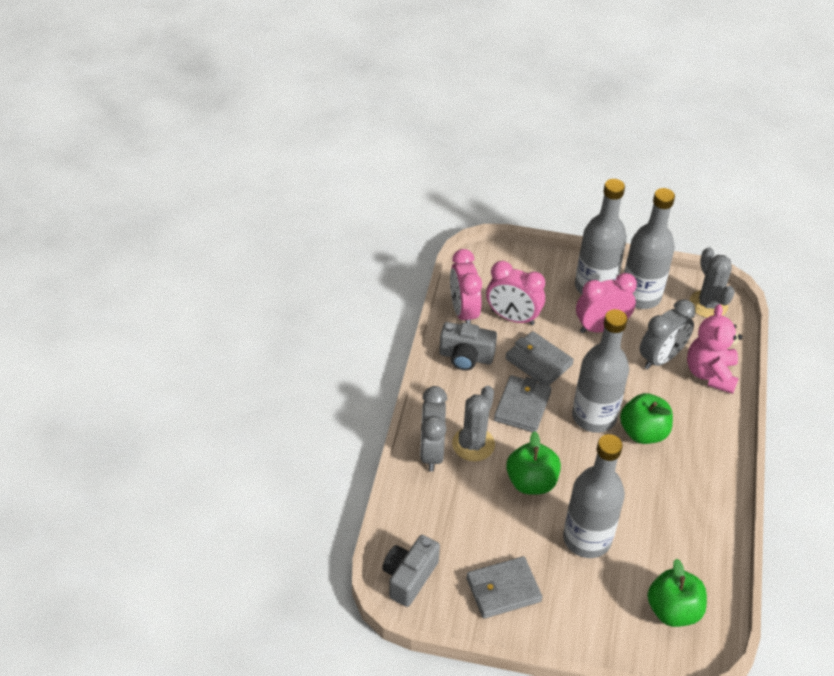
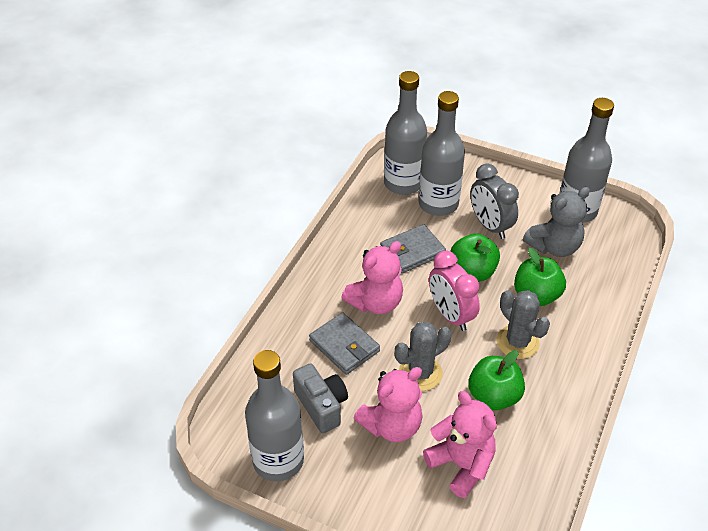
grey camera: [382,535,440,607] [439,322,497,370] = 2 -> [293,363,348,433] = 1
grey clock: [420,386,447,472] [640,299,696,370] = 2 -> [470,164,519,239] = 1
grey teddy bear: none = 0 -> [523,187,590,257] = 1
grey wallet: [466,556,542,619] [494,375,552,432] [505,331,574,386] = 3 -> [309,312,380,375] [380,224,446,274] = 2
pink clock: [450,249,482,324] [486,261,545,325] [576,273,637,333] = 3 -> [429,250,480,331] = 1
pink teddy bear: [687,304,742,394] = 1 -> [341,241,403,314] [354,367,423,442] [423,391,497,498] = 3

